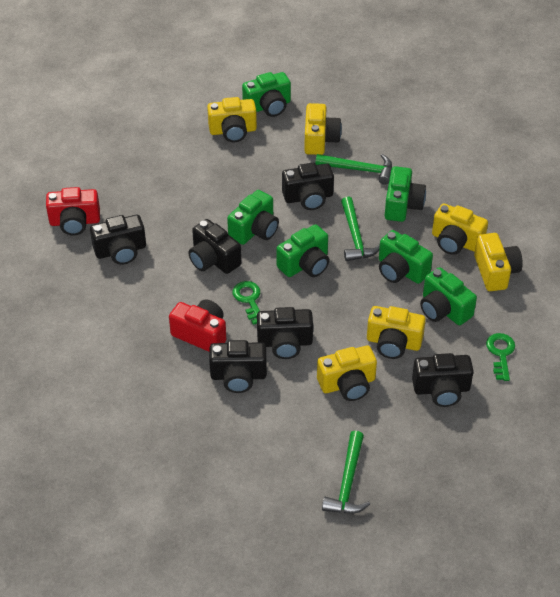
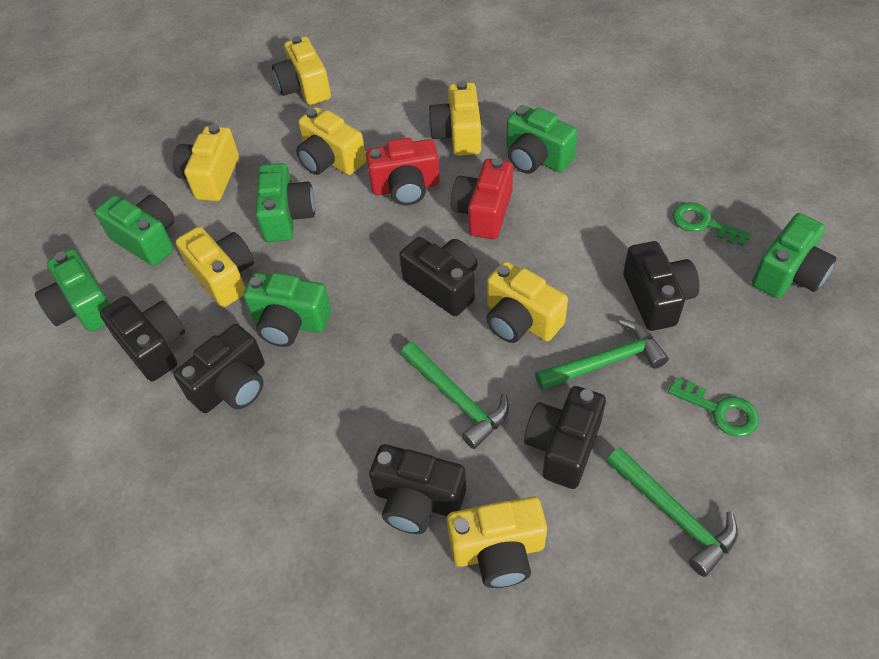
yellow camera: [207,97,257,142] [304,103,342,155] [317,346,377,401] [367,306,426,359] [432,203,488,255] [474,233,523,291] = 6 -> [172,124,239,201] [176,227,254,307] [272,36,331,105] [296,107,366,175] [428,81,481,156] [447,496,547,588] [486,261,568,343] = 7

